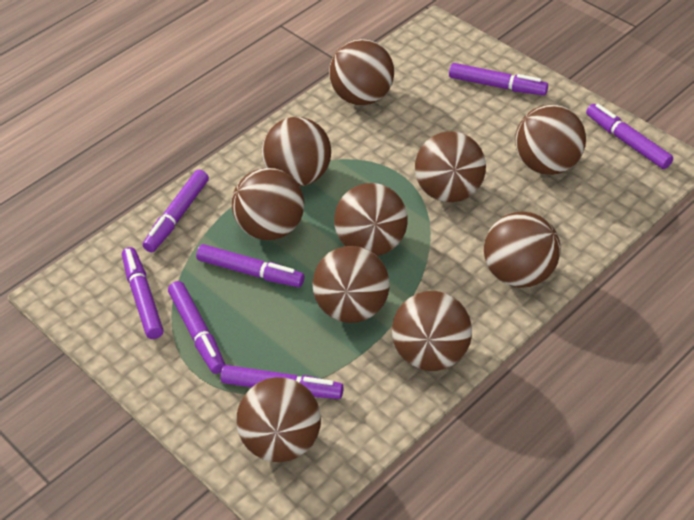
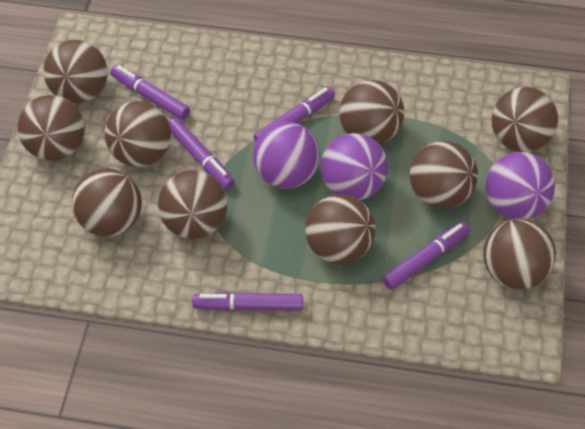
purple ball: none = 0 -> [253,122,320,188] [320,133,388,200] [485,152,555,219] = 3
purple marker: [122,247,163,339] [143,170,209,252] [168,281,225,374] [196,244,304,287] [221,365,344,399] [449,63,548,95] [586,104,673,169] = 7 -> [110,65,190,120] [168,118,235,190] [192,292,303,311] [253,87,335,142] [382,222,470,290] = 5

